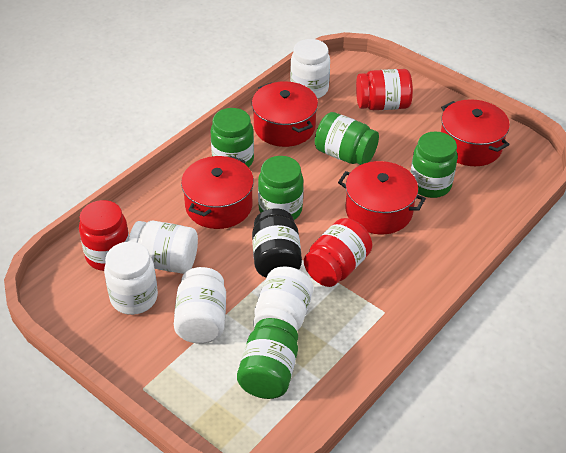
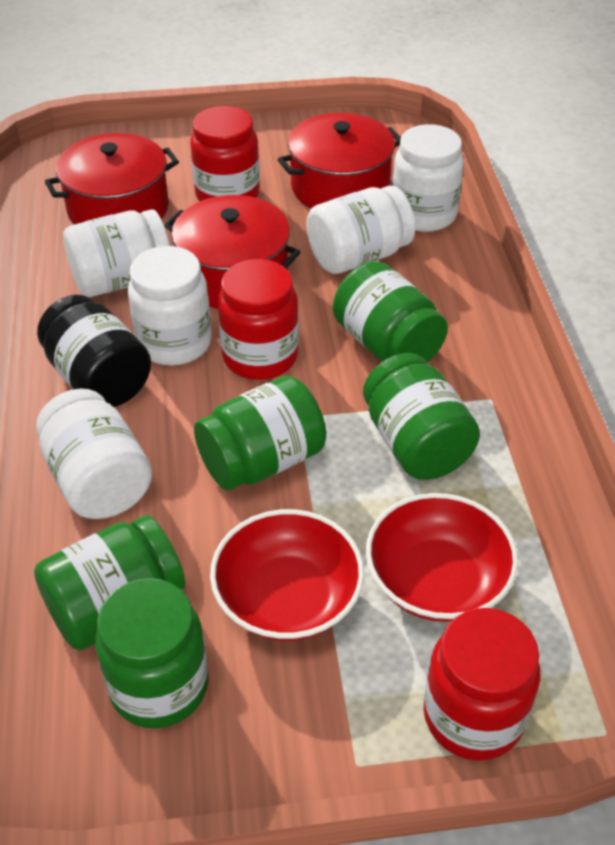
red bowl: none = 0 -> [210,509,364,641] [366,493,519,622] = 2
red pot: [181,156,254,229] [252,81,318,147] [338,161,426,234] [441,99,510,166] = 4 -> [45,133,179,224] [164,195,300,309] [278,113,401,208] = 3

